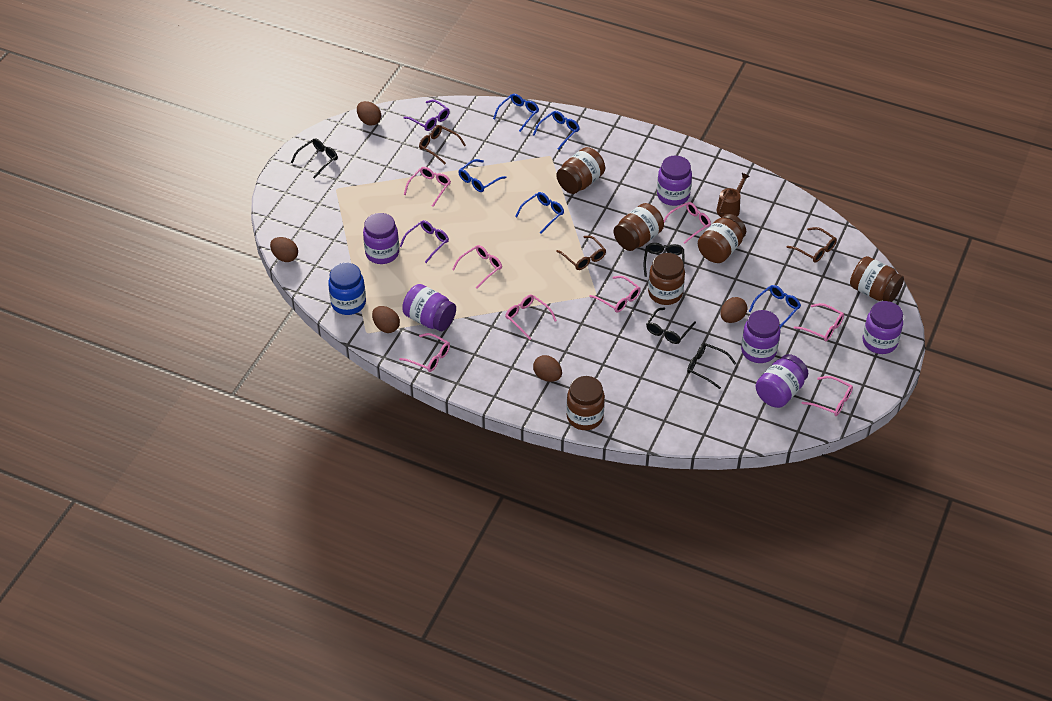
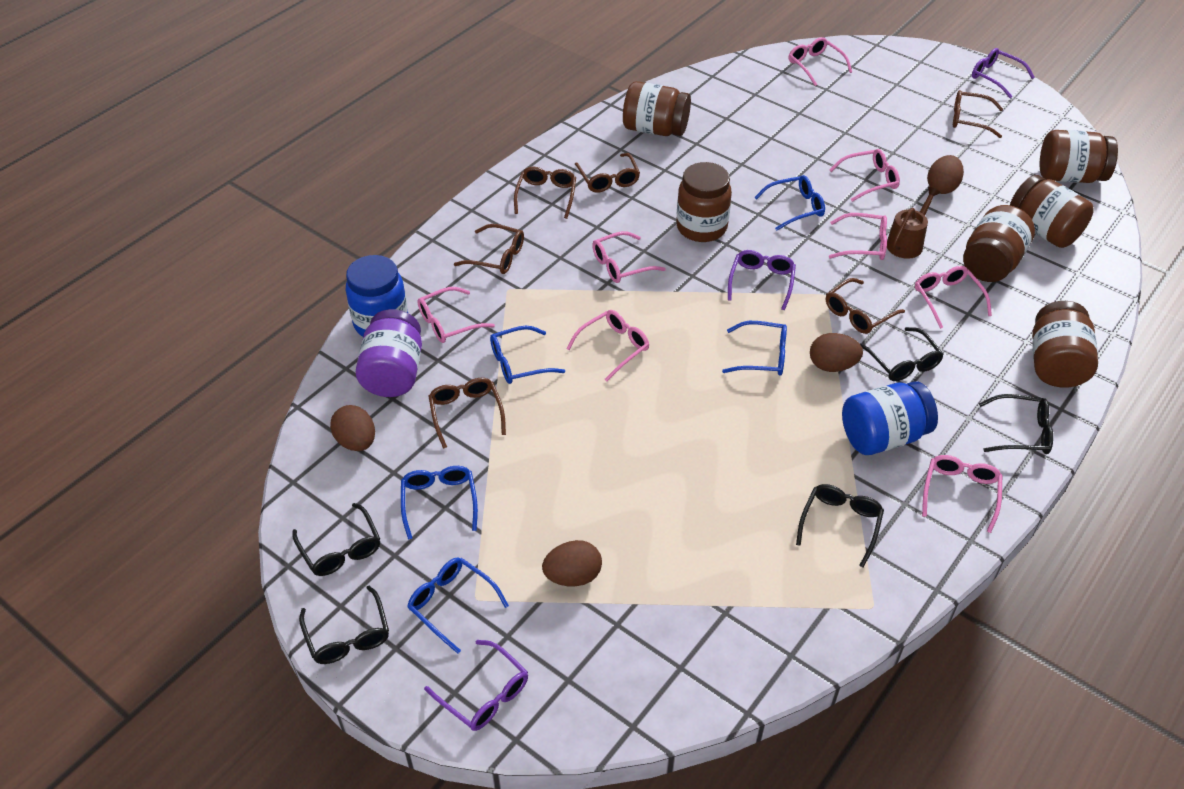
black glasses: [291,138,338,179] [644,243,685,277] [646,308,696,344] [687,343,736,389] = 4 -> [292,503,380,576] [299,586,389,664] [796,484,884,567] [859,327,944,381] [979,394,1053,454] = 5
blue jar: [328,263,366,315] = 1 -> [346,255,408,336] [842,381,938,455] = 2
brown egg: [270,237,298,262] [357,101,381,126] [372,306,400,333] [533,355,562,382] [720,297,748,323] = 5 -> [330,405,375,451] [542,540,602,586] [810,333,863,372] [927,155,964,194] = 4
brown glasses: [419,125,466,164] [556,236,606,270] [786,227,837,263] = 3 -> [429,378,506,449] [454,224,524,274] [514,167,576,219] [575,153,640,193] [826,278,905,334] [953,90,1003,138] = 6
purple glasses: [399,220,449,263] [403,100,450,131] = 2 -> [424,640,528,731] [728,250,796,310] [972,48,1035,98] = 3
purple jar: [363,213,399,264] [402,284,456,331] [657,155,692,206] [741,310,781,363] [756,354,808,408] [863,301,903,354] = 6 -> [356,309,422,397] = 1

